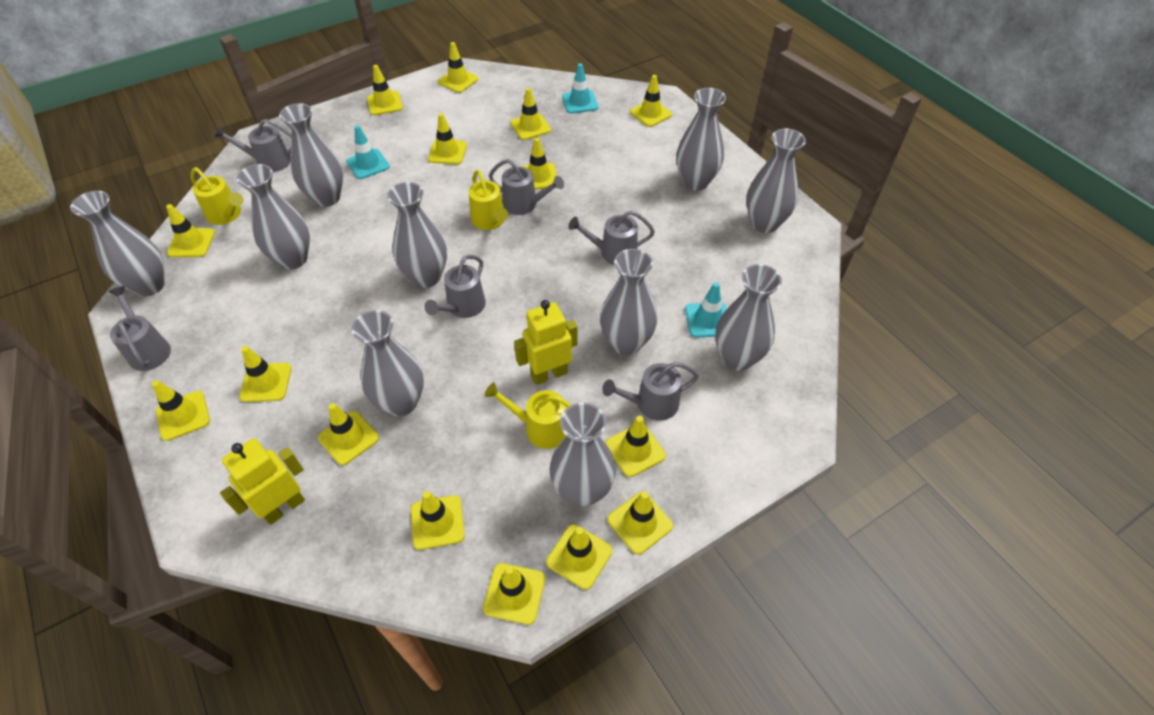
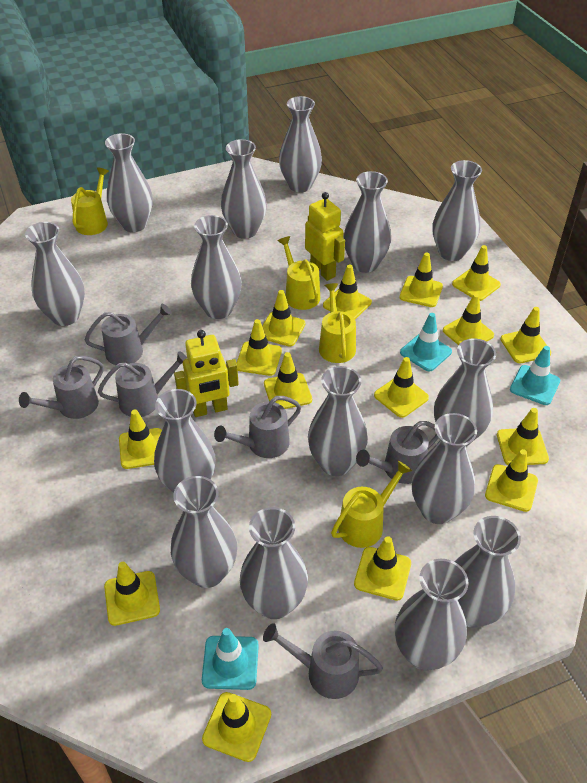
grey vase: [70,191,165,297] [237,164,310,270] [279,103,343,207] [351,310,424,417] [387,182,447,288] [550,403,616,507] [600,249,657,355] [676,88,726,191] [715,264,782,371] [746,129,806,233] = 10 -> [25,222,85,326] [105,133,153,232] [154,389,216,493] [171,476,237,588] [191,215,242,319] [221,139,267,239] [240,507,308,619] [279,96,322,192] [308,366,368,476] [343,171,391,273] [395,559,469,671] [412,413,477,524] [433,160,482,261] [434,338,496,446] [455,516,521,628] = 15
yellow watering can: [191,167,244,225] [469,170,508,230] [484,382,571,449] = 3 -> [71,168,109,235] [278,236,320,310] [319,283,356,363] [331,461,412,548] = 4

